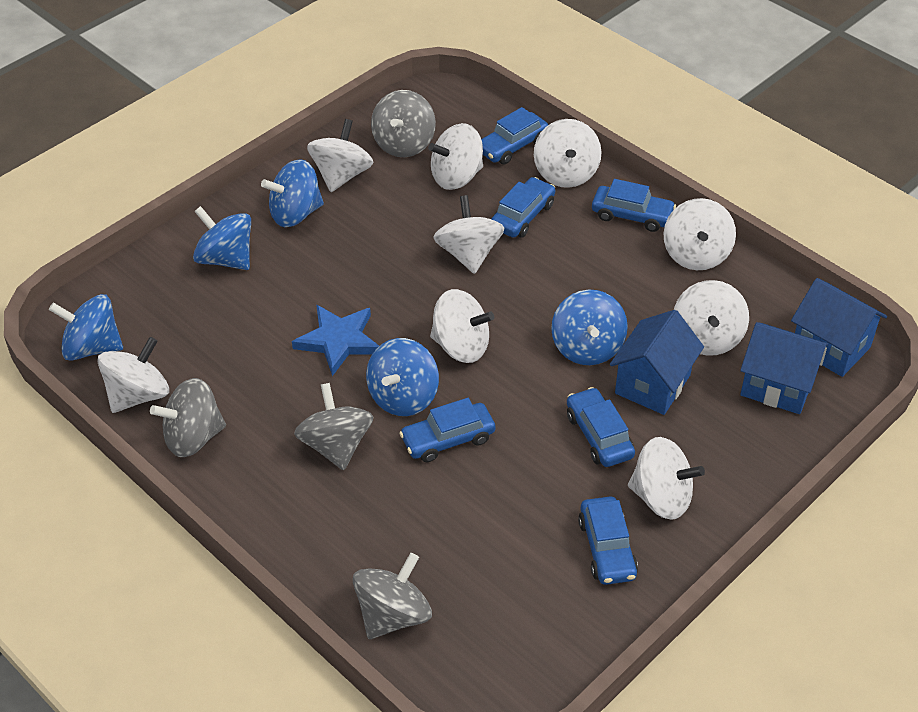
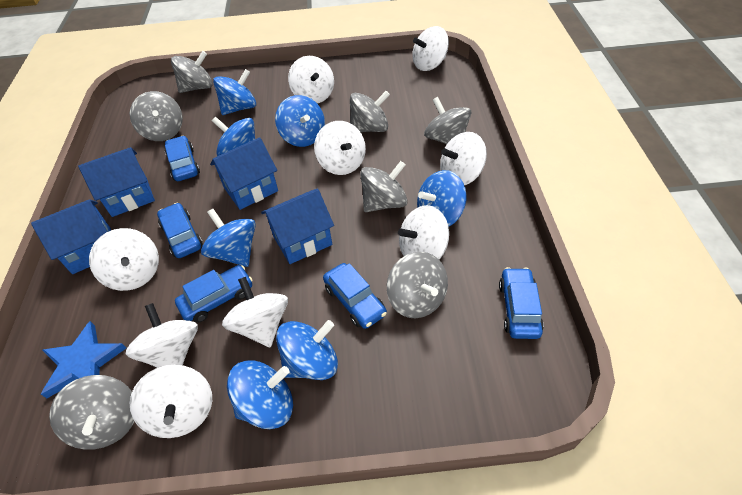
blue car: [399,398,495,462] [481,107,548,165] [491,177,555,238] [567,387,635,467] [578,496,638,585] [592,179,676,232] = 6 -> [157,203,203,258] [165,136,200,181] [175,265,253,323] [323,263,387,329] [499,267,544,339] = 5
blue house: [610,310,704,415] [740,322,828,414] [791,278,887,377] = 3 -> [31,199,111,274] [78,147,155,217] [210,137,278,210] [261,189,334,264] = 4
blue spinning top: [49,294,123,361] [193,206,251,270] [261,159,324,227] [366,338,439,416] [551,290,628,365] = 5 -> [201,209,256,267] [212,117,255,156] [213,69,256,115] [227,360,293,429] [275,95,325,147] [276,320,338,380] [417,170,466,226] = 7
grey spinning top: [150,378,226,457] [294,383,374,470] [353,553,432,639] [371,90,436,157] = 4 -> [49,375,134,450] [130,91,183,141] [171,51,213,93] [350,91,390,132] [360,161,408,212] [387,252,448,318] [424,97,471,144] = 7

